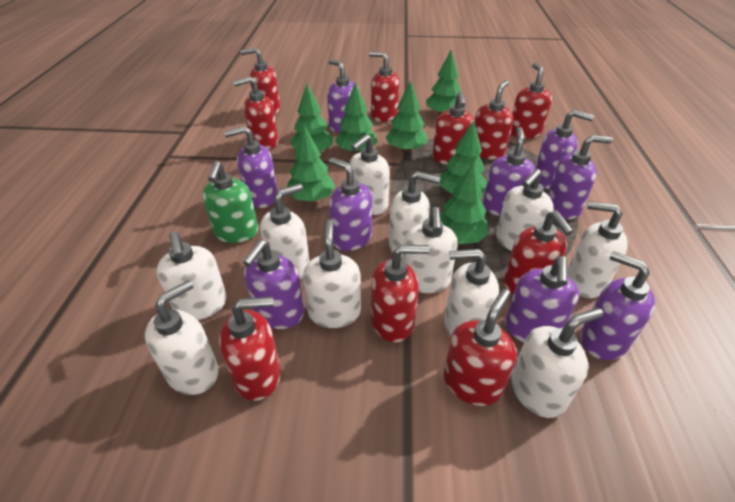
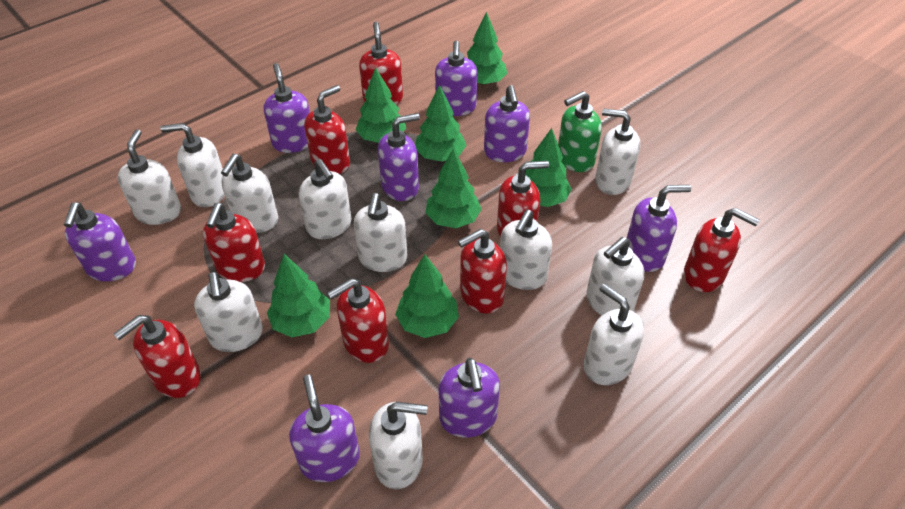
purple soap dispenser: [224,126,278,208] [243,240,304,329] [327,59,359,133] [329,157,372,251] [483,127,536,216] [505,256,579,342] [535,110,594,189] [547,135,613,220] [581,251,655,360] = 9 -> [64,202,136,282] [264,63,310,153] [289,375,360,482] [378,113,420,201] [435,41,477,116] [438,358,500,438] [484,85,530,162] [627,185,691,272] = 8
red soap dispenser: [219,297,281,401] [233,76,278,150] [240,48,280,114] [369,52,400,122] [371,245,430,342] [432,92,475,165] [444,289,517,406] [475,80,514,160] [503,211,574,294] [510,63,552,139] = 10 -> [114,315,201,398] [203,203,265,282] [304,85,350,174] [327,278,389,363] [359,22,403,105] [458,229,507,314] [497,161,549,237] [684,208,760,292] = 8

